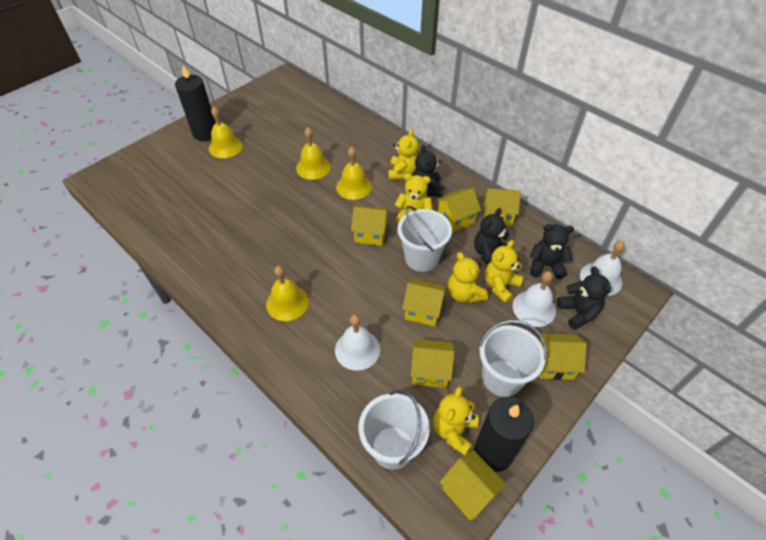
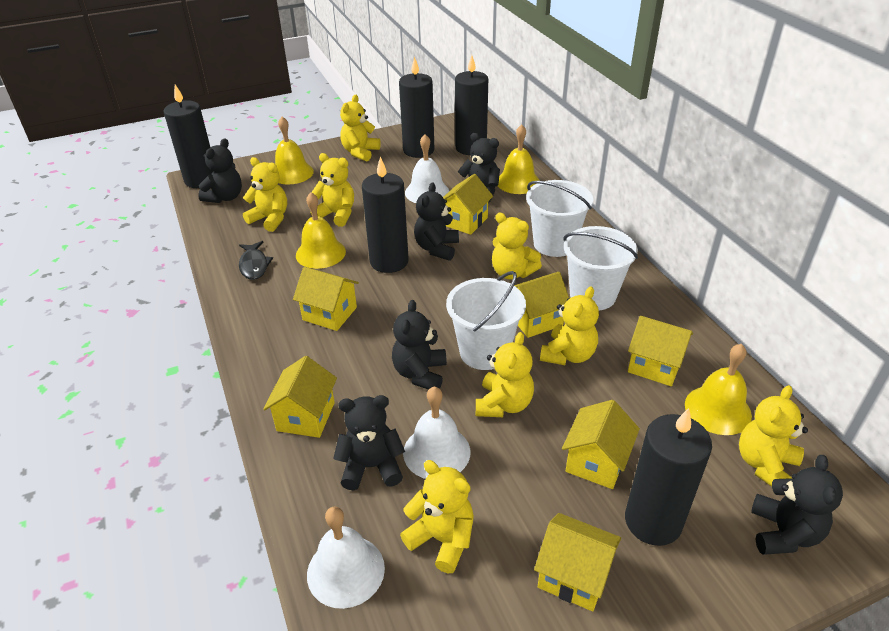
black candle: [175,65,216,141] [474,397,534,472] = 2 -> [163,85,213,188] [362,157,409,273] [399,57,434,158] [455,55,488,155] [625,408,712,546] = 5
black fish: none = 0 -> [239,241,273,280] = 1
black teddy bear: [412,145,444,196] [474,208,510,265] [530,224,574,279] [557,266,611,330] = 4 -> [198,138,242,203] [333,395,405,491] [392,300,447,390] [414,183,459,261] [458,133,500,204] [751,455,843,555] = 6
yellow teddy bear: [388,129,419,180] [395,173,433,223] [433,386,478,455] [448,252,488,303] [485,240,524,303] = 5 -> [243,157,287,232] [310,153,354,227] [340,95,381,161] [400,460,474,573] [476,332,534,417] [492,212,542,280] [540,287,599,365] [739,385,808,487] = 8

